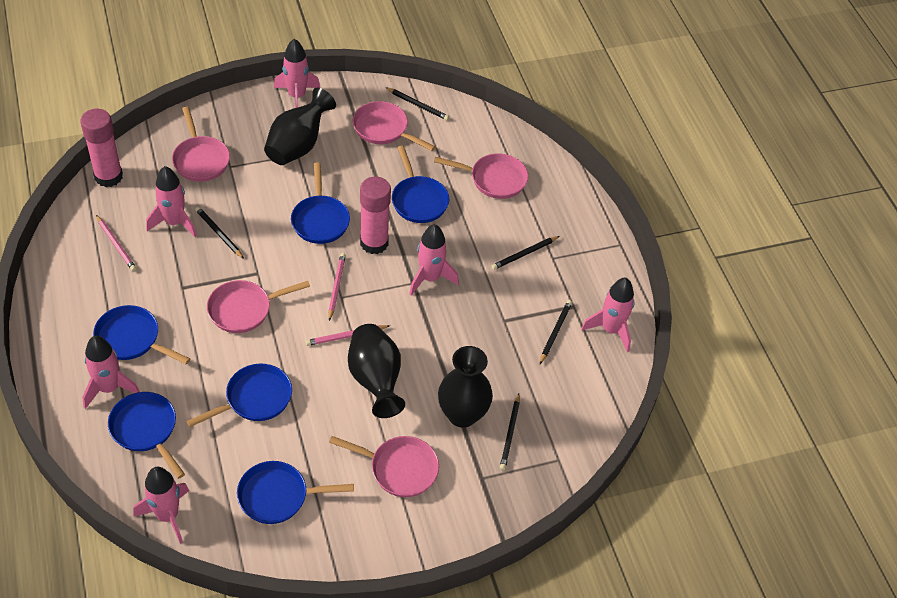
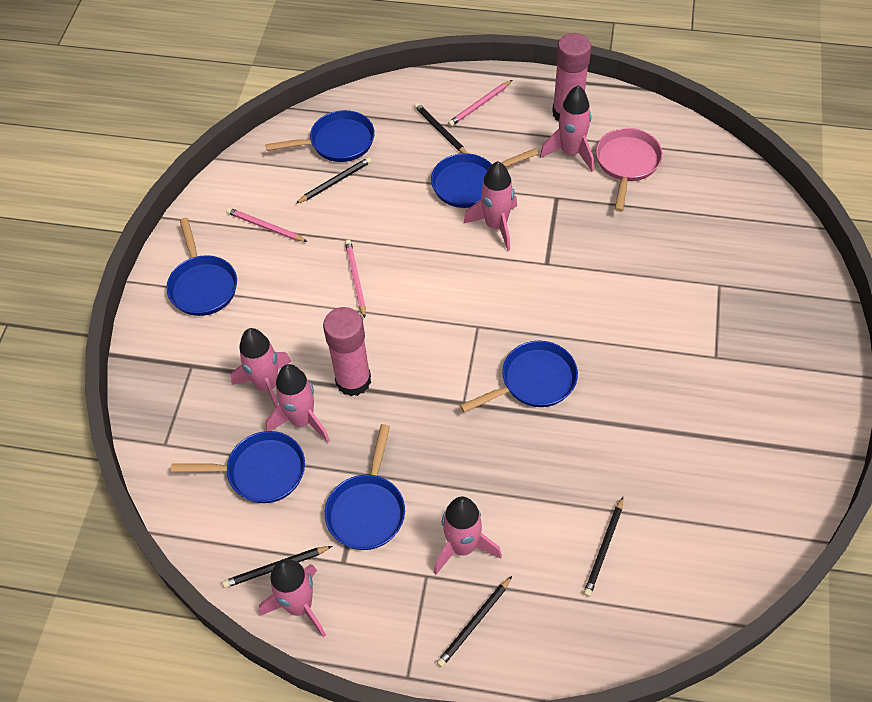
black vase: [264,88,336,165] [348,324,405,418] [438,346,493,428] = 3 -> none = 0
pink pan: [172,107,230,182] [207,280,310,333] [329,436,439,497] [352,101,435,151] [434,153,528,199] = 5 -> [596,128,663,212] = 1

